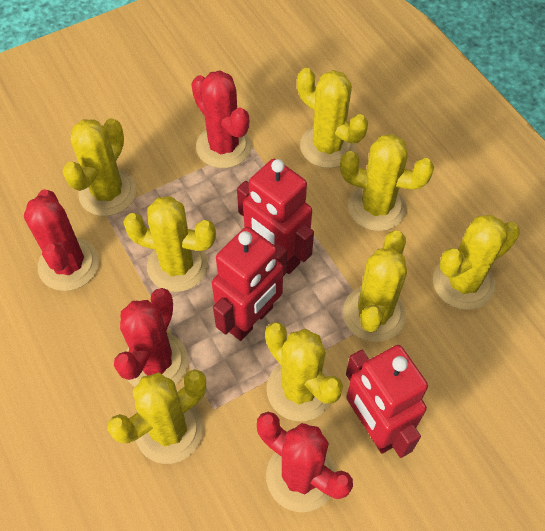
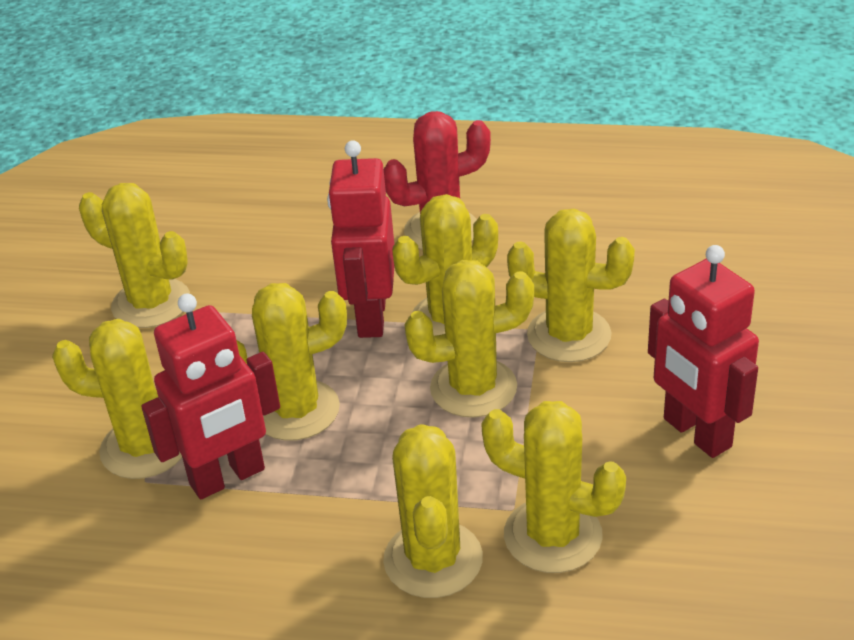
red cactus: [24,189,99,291] [114,288,188,387] [191,70,251,168] [257,412,353,512] = 4 -> [384,111,491,250] = 1

